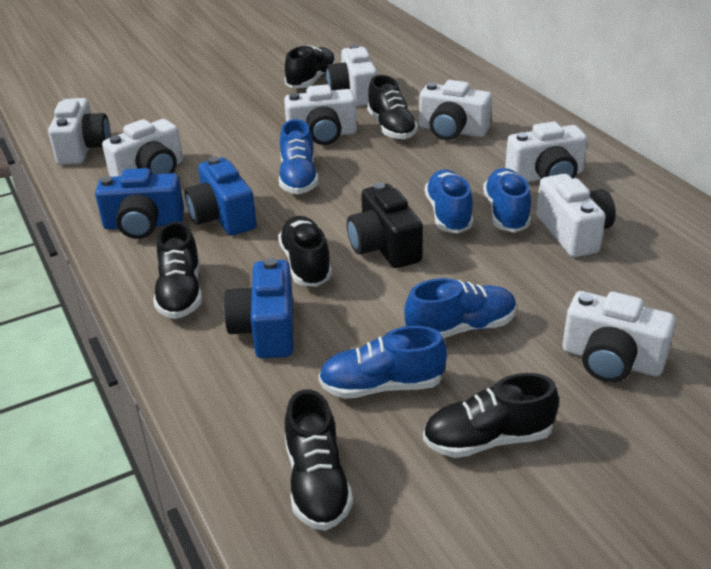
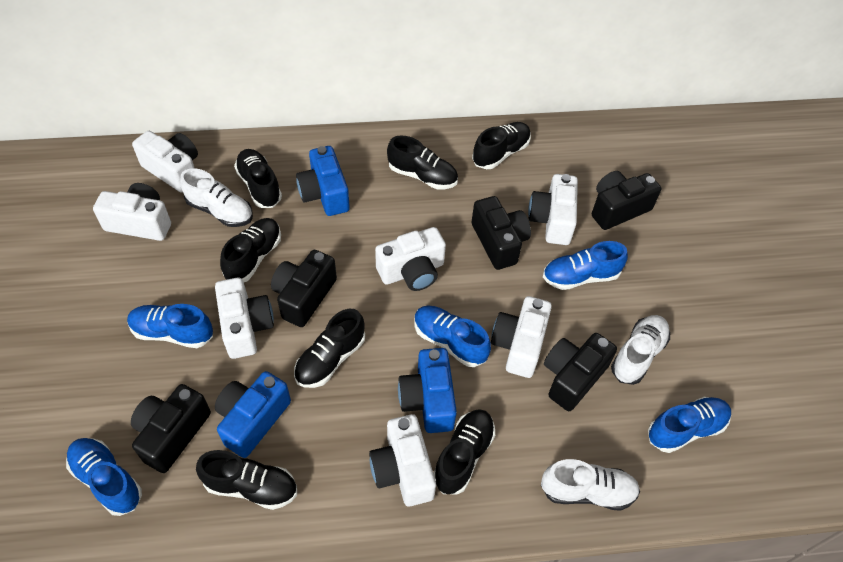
black camera: [347,183,423,268] = 1 -> [131,384,211,473] [271,250,337,327] [472,196,531,270] [544,333,617,411] [592,171,661,230] = 5
black shoe: [153,222,202,319] [278,216,332,287] [285,45,336,88] [285,389,353,531] [367,75,418,139] [423,373,559,458] = 6 -> [196,450,297,510] [220,218,281,282] [234,149,282,208] [294,309,365,388] [387,135,458,190] [433,409,495,494] [472,122,531,169] = 7
white camera: [48,98,111,165] [102,119,183,177] [284,85,357,145] [326,44,378,106] [419,80,492,140] [505,121,588,182] [536,174,616,258] [563,291,676,382] = 8 -> [93,183,171,241] [132,131,198,193] [215,277,274,359] [369,414,436,506] [375,227,446,291] [491,296,552,378] [528,174,578,245] = 7
white shoe: none = 0 -> [180,168,253,227] [541,459,640,511] [611,315,670,385] = 3

